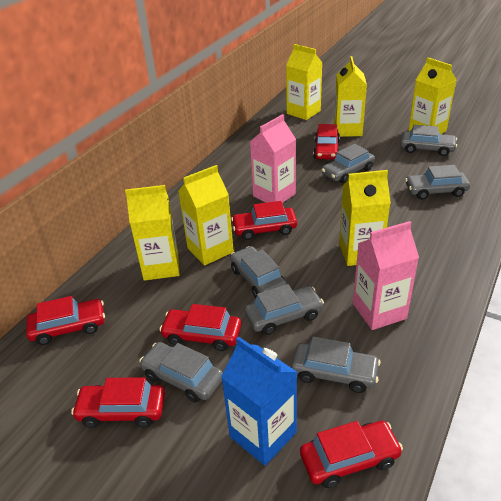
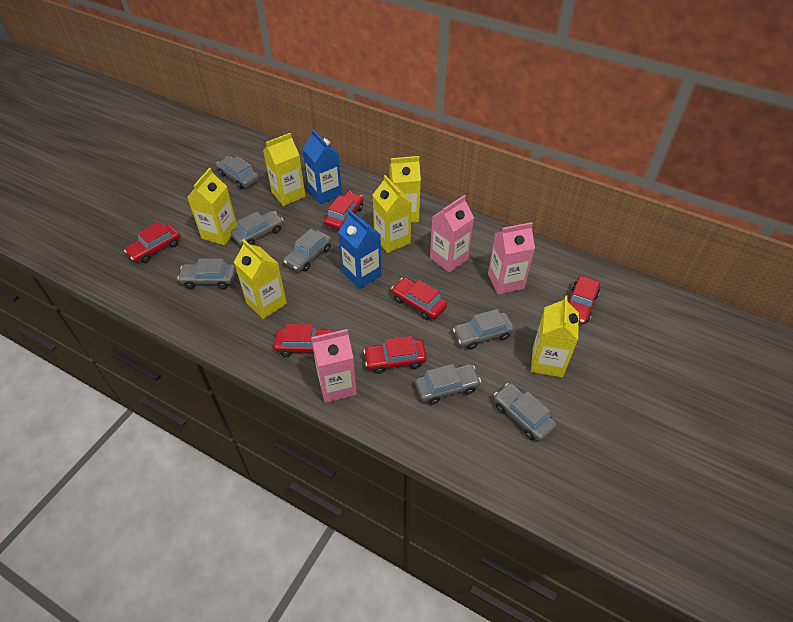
blue carton: [221,336,297,466] = 1 -> [302,129,342,204] [338,210,382,289] = 2
pink carton: [250,114,296,203] [353,221,419,330] = 2 -> [311,329,357,403] [430,195,474,273] [488,222,535,295] = 3

